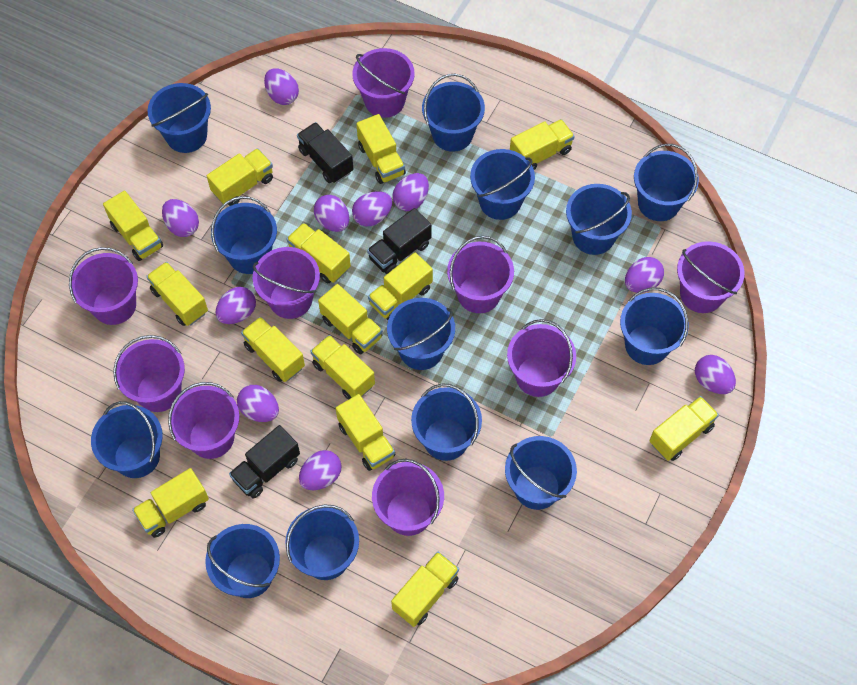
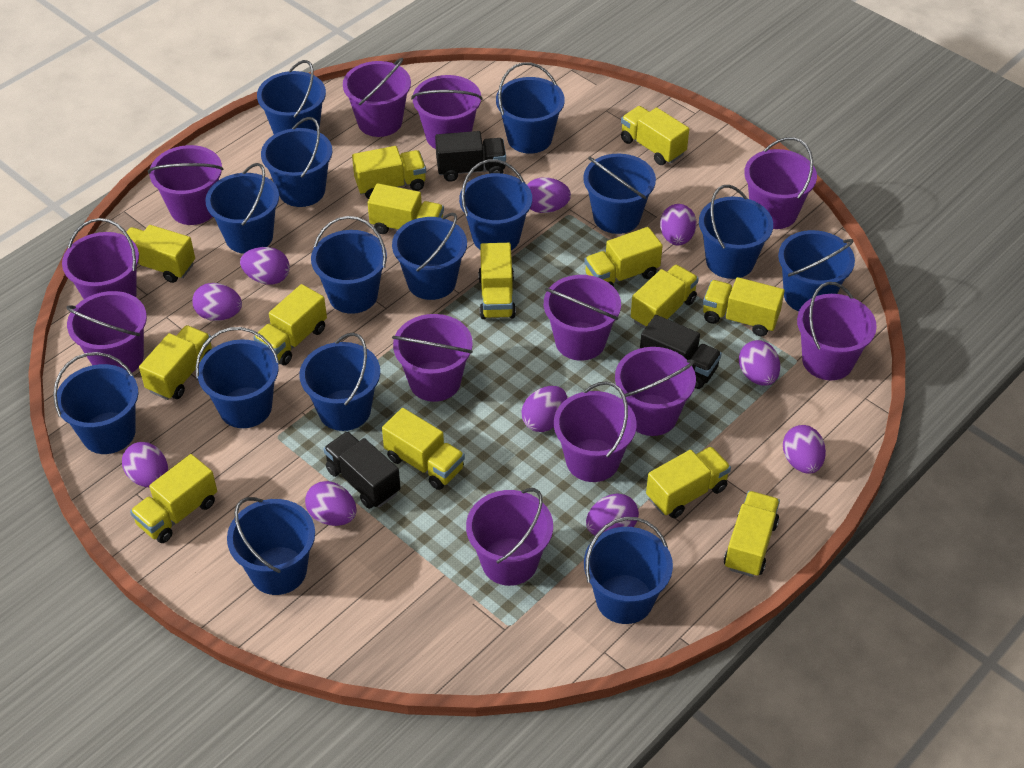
blue bucket: [91,401,163,478] [147,83,211,153] [205,524,280,598] [211,196,277,274] [285,505,359,580] [387,298,455,370] [411,383,482,461] [422,74,485,152] [470,149,535,220] [505,436,577,510] [566,184,632,255] [620,288,689,365] [634,144,699,221] = 13 -> [53,352,138,454] [196,327,280,428] [205,163,279,254] [227,497,315,595] [257,60,326,134] [261,117,332,207] [300,333,380,431] [311,216,387,314] [392,213,467,300] [459,159,532,250] [496,62,565,154] [583,154,656,234] [584,517,673,624] [699,185,773,279] [778,230,855,312] = 15
purple bucket: [69,247,138,325] [113,335,185,412] [168,382,239,459] [253,247,320,319] [353,48,415,118] [372,459,444,536] [447,236,514,313] [507,319,576,397] [677,241,745,313] = 9 -> [62,218,139,299] [66,291,147,372] [148,145,223,225] [343,58,411,137] [392,314,473,402] [411,75,483,149] [466,488,553,586] [544,275,621,361] [554,381,637,482] [615,347,696,436] [744,137,817,229] [797,282,877,380] = 12

